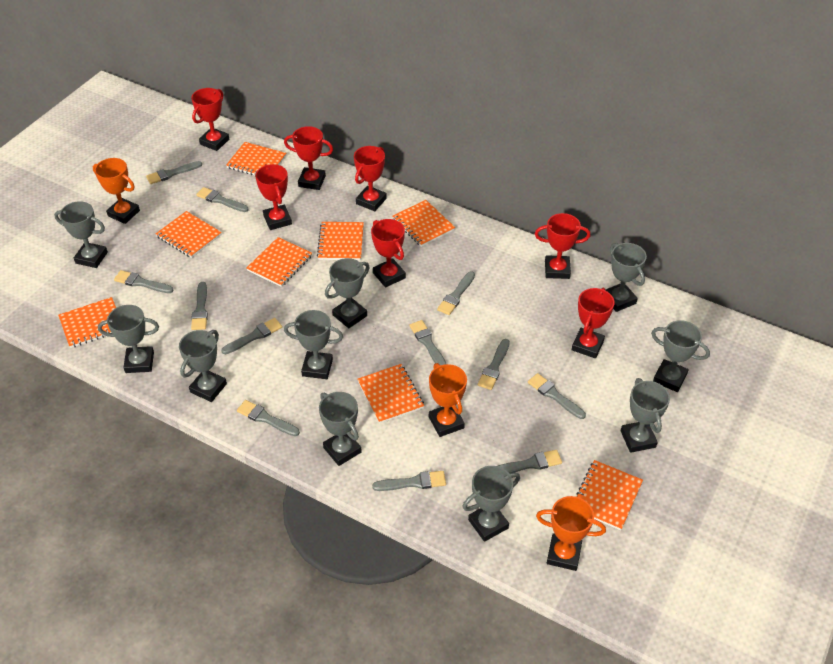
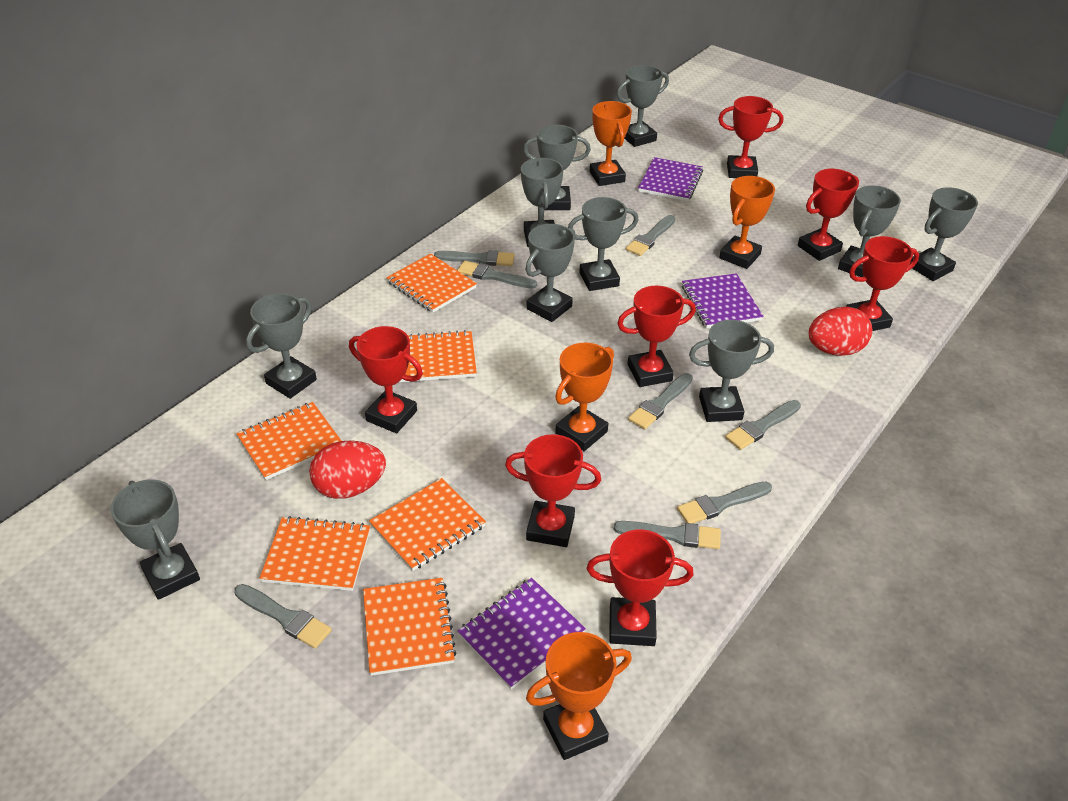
grey brush: [114,270,174,293] [146,161,202,184] [191,282,208,330] [196,187,249,212] [221,318,282,354] [237,400,300,436] [372,471,446,491] [409,320,446,365] [437,271,475,315] [478,339,510,390] [498,450,562,474] [528,373,586,419] = 12 -> [234,584,332,649] [434,250,515,266] [457,261,537,289] [614,521,721,549] [626,215,675,256] [628,373,693,429] [677,481,772,524] [725,400,801,450] = 8
orange notebook: [58,297,116,348] [156,211,222,258] [226,142,286,175] [247,237,312,287] [317,222,364,260] [357,364,424,424] [392,200,455,247] [576,460,643,530] = 8 -> [237,402,341,480] [259,516,370,591] [363,578,457,676] [369,478,486,571] [386,254,477,313] [399,330,477,382] = 6
orange trophy: [93,158,140,224] [429,363,467,437] [536,496,606,571] = 3 -> [526,632,632,760] [555,343,614,451] [590,101,632,186] [719,176,775,269] = 4
purple notebook: none = 0 -> [458,578,586,689] [638,157,703,201] [682,273,763,328] = 3
red egg: none = 0 -> [309,440,386,499] [809,307,872,356] = 2

